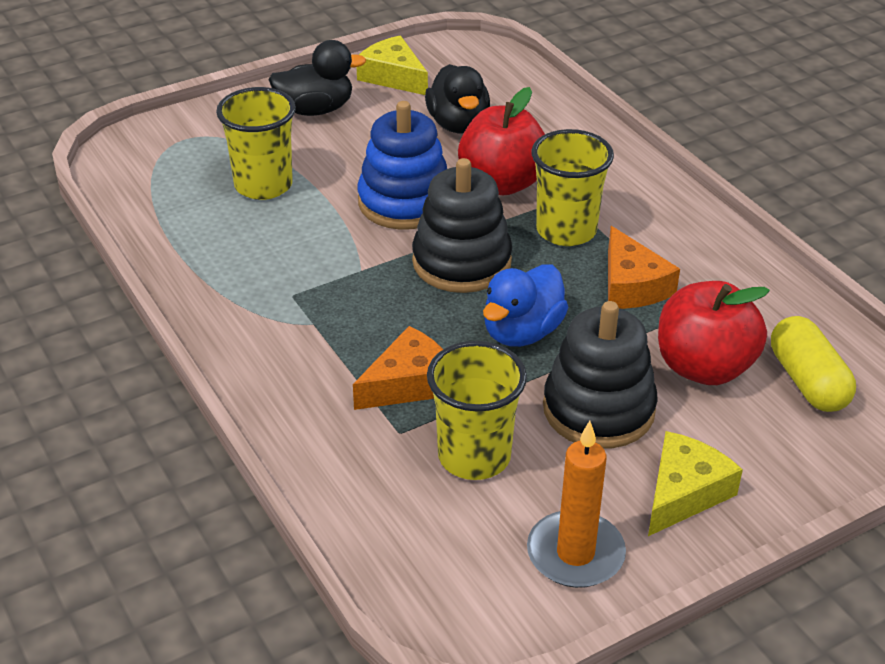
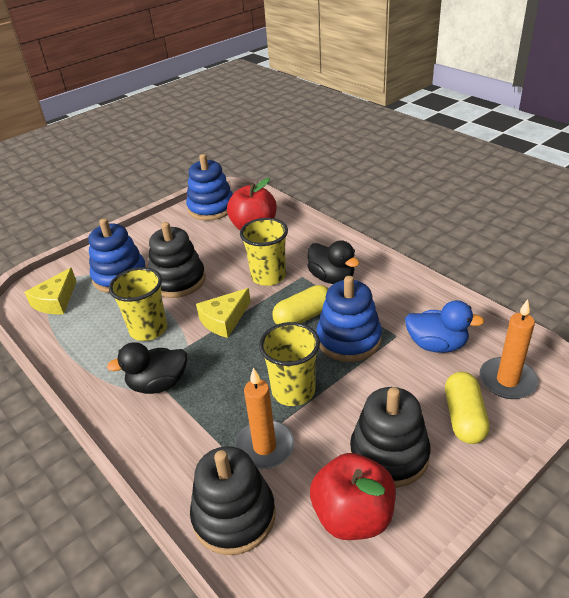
black stacking toy: [412,158,512,293] [543,301,658,449] = 2 -> [148,222,206,298] [190,446,275,555] [350,387,431,488] = 3
blue stacking toy: [357,101,447,230] = 1 -> [88,218,147,293] [186,154,233,221] [316,276,382,362] = 3
orange candle: [527,421,626,588] = 1 -> [234,368,294,469] [479,299,538,399] = 2
orange cheese: [353,326,443,410] [608,226,680,309] = 2 -> none = 0
yellow capsule: [771,316,856,412] = 1 -> [272,285,328,324] [445,372,490,444] = 2

